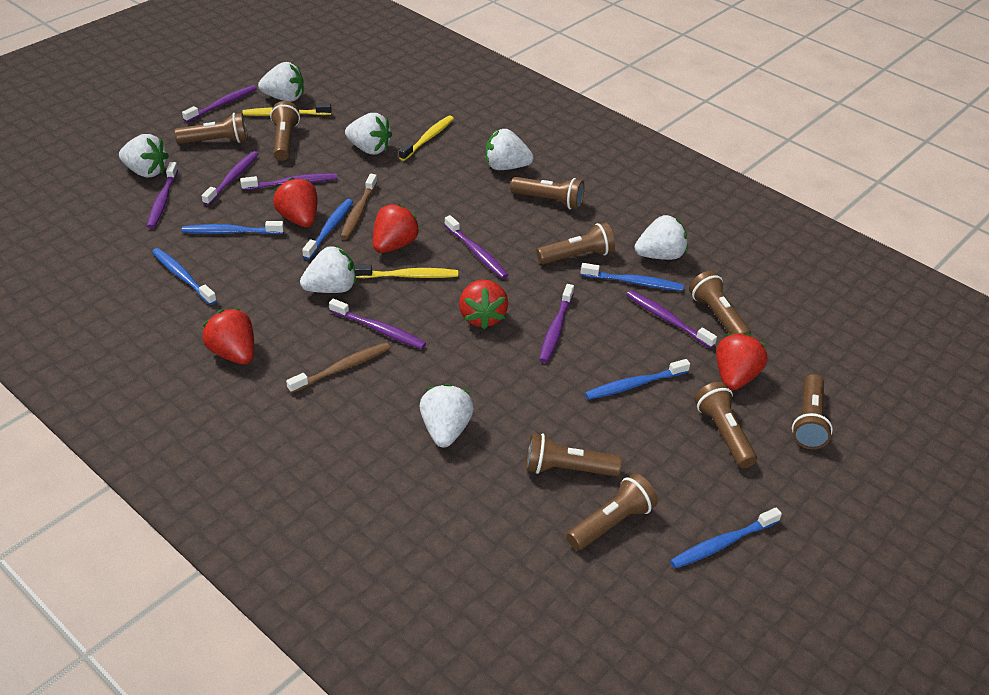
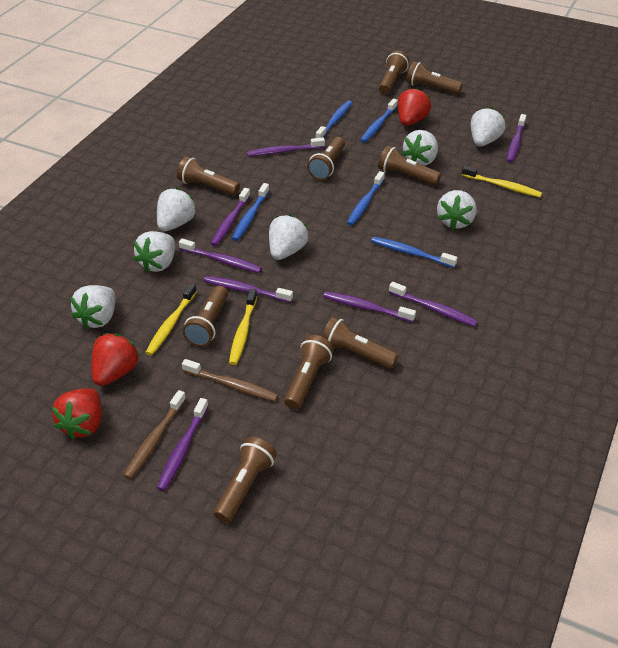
blue toothbrush: [152,248,217,305] [182,221,284,234] [302,199,353,260] [581,263,684,291] [585,359,690,400] [670,507,782,569] = 6 -> [232,183,270,241] [316,101,352,138] [347,171,385,226] [360,99,398,143] [371,237,458,268] = 5
red strawberry: [202,308,254,364] [273,177,318,227] [373,204,420,253] [459,279,508,329] [716,333,767,390] = 5 -> [52,388,102,440] [92,333,140,386] [398,88,431,126] = 3

